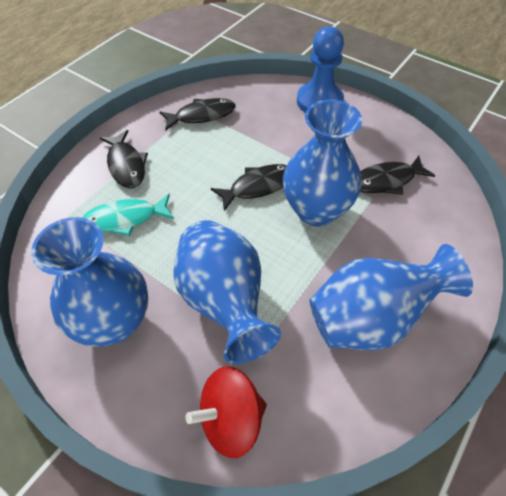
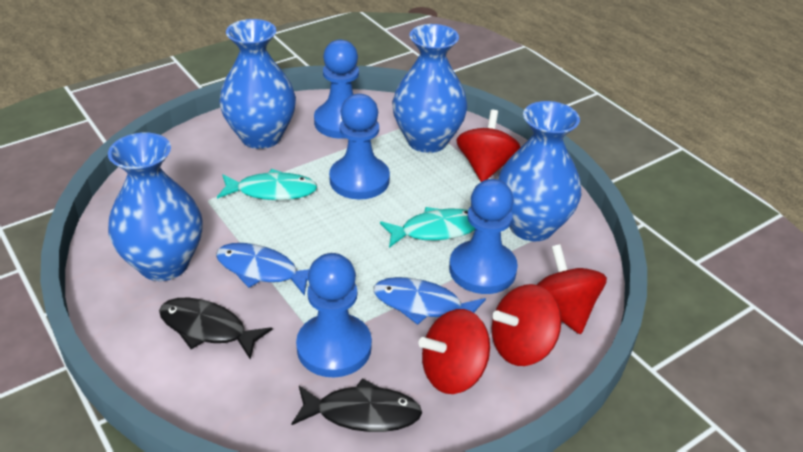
black fish: [100,130,148,188] [159,98,236,131] [211,164,287,211] [360,156,435,195] = 4 -> [159,298,273,360] [291,378,422,432] = 2
blue fish: none = 0 -> [216,243,309,296] [373,277,486,325] = 2
blue pawn: [297,26,344,113] = 1 -> [296,253,372,378] [314,40,359,139] [329,94,390,199] [449,179,518,294] = 4
red spinning top: [185,366,267,458] = 1 -> [418,309,490,394] [456,110,521,182] [492,284,561,366] [537,244,607,334] = 4
turquoise fish: [82,194,174,236] = 1 -> [217,169,317,200] [380,207,475,248] = 2

